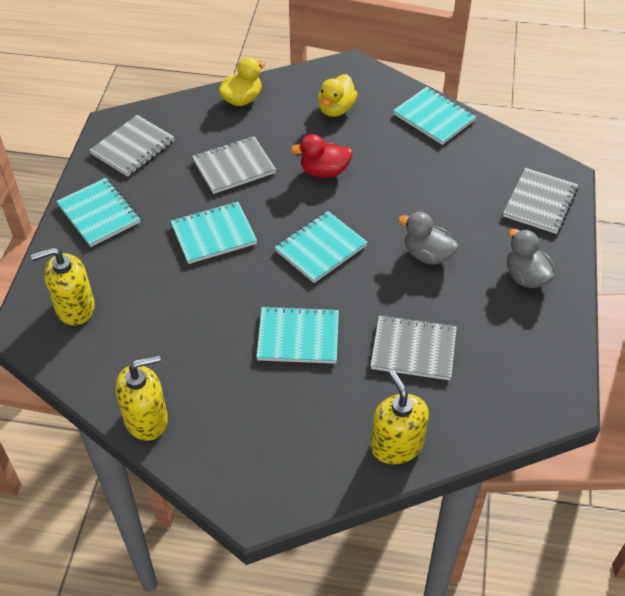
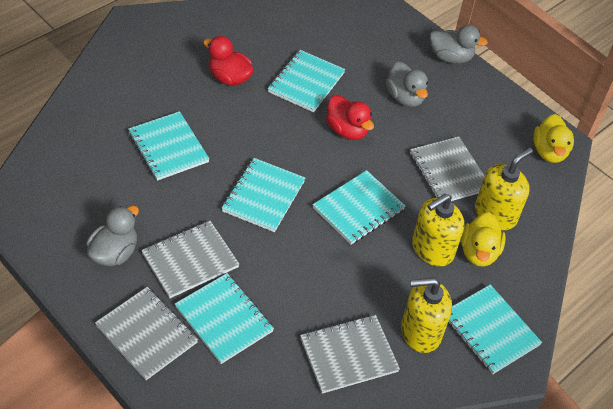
grey duck: [398,212,459,265] [507,229,555,288] = 2 -> [86,206,139,266] [386,61,428,107] [430,25,488,64] = 3
red duck: [291,134,353,178] = 1 -> [203,36,254,86] [326,95,374,140] = 2
turquoise notebook: [56,178,140,247] [171,202,257,264] [256,306,339,364] [275,211,368,283] [393,87,476,145] = 5 -> [128,111,209,181] [175,273,274,364] [221,158,305,232] [268,50,345,112] [313,170,406,245] [448,284,542,374] = 6

